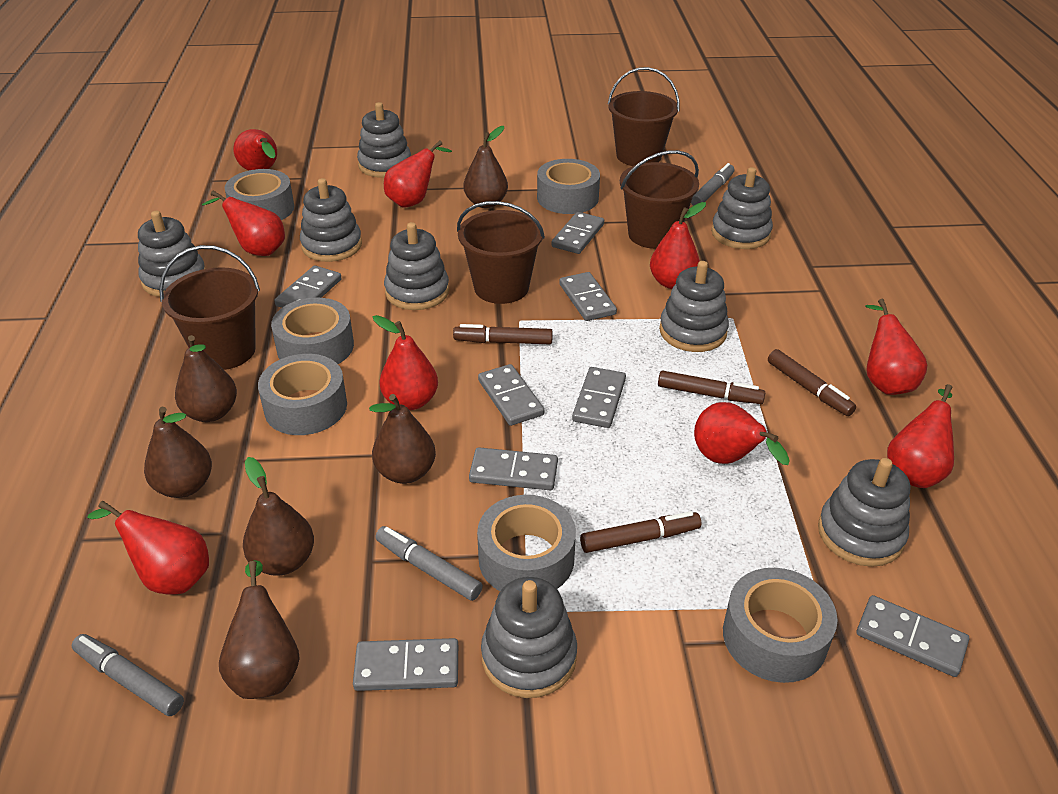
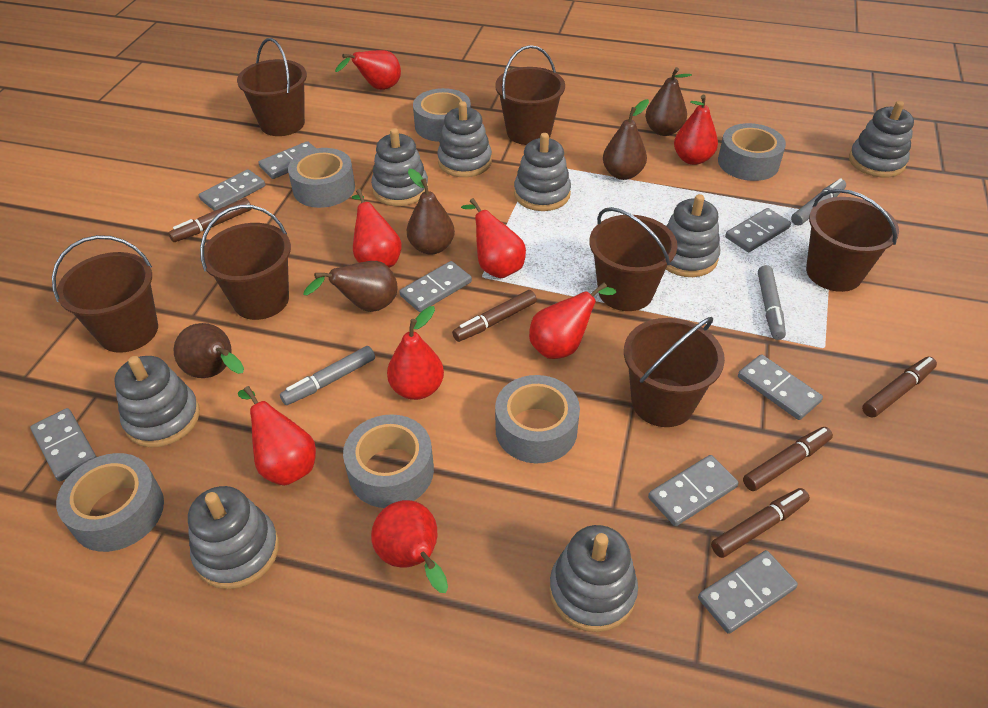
brown bucket: [159,245,260,370] [457,201,545,304] [608,67,680,166] [620,150,699,249] = 4 -> [52,235,158,353] [200,205,291,320] [237,38,307,136] [495,45,565,145] [589,207,677,311] [624,317,725,427] [806,189,899,292] = 7
brown marker: [453,324,553,345] [580,511,701,553] [658,371,765,404] [768,349,856,416] = 4 -> [168,198,252,242] [452,290,537,342] [711,488,810,558] [743,427,833,491] [862,357,937,418] = 5
brown pear: [144,407,212,498] [175,335,237,422] [219,560,300,699] [243,457,314,576] [369,394,436,484] [463,126,508,208] = 6 -> [174,323,244,378] [303,261,397,312] [407,169,455,255] [603,99,649,180] [645,67,692,136] = 5
red pear: [87,501,209,594] [202,191,285,256] [233,129,277,171] [373,315,438,410] [384,140,452,208] [650,202,706,289] [694,402,790,465] [865,299,928,395] [887,384,954,488] = 9 -> [238,386,316,486] [335,50,401,90] [352,189,401,268] [371,500,448,593] [387,306,444,400] [461,198,526,278] [529,282,616,359] [674,95,718,165] = 8

